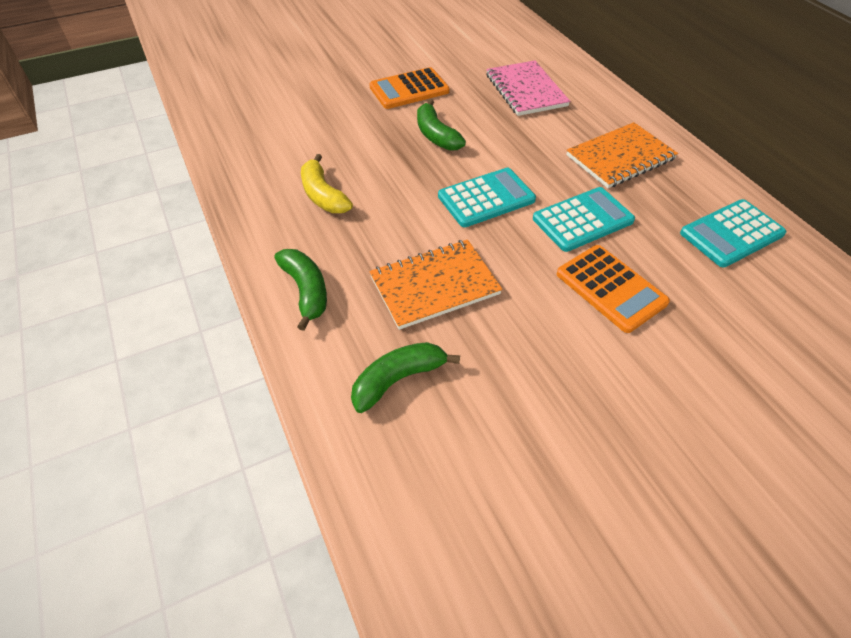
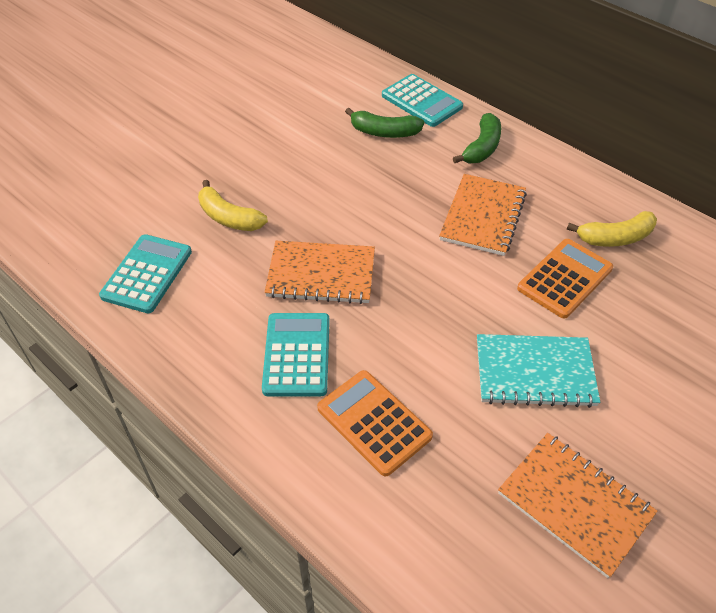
green banana: [274,249,327,331] [351,342,460,413] [417,99,466,151] = 3 -> [345,108,424,138] [453,113,501,163] = 2
orange notebook: [369,240,502,330] [566,122,678,188] = 2 -> [265,241,375,304] [439,174,527,256] [498,433,657,578] = 3
pink notebook: [486,60,570,116] = 1 -> none = 0
turquoise notebook: none = 0 -> [477,334,600,408] = 1
yellow banana: [301,154,353,213] = 1 -> [198,180,268,231] [567,211,657,247] = 2

